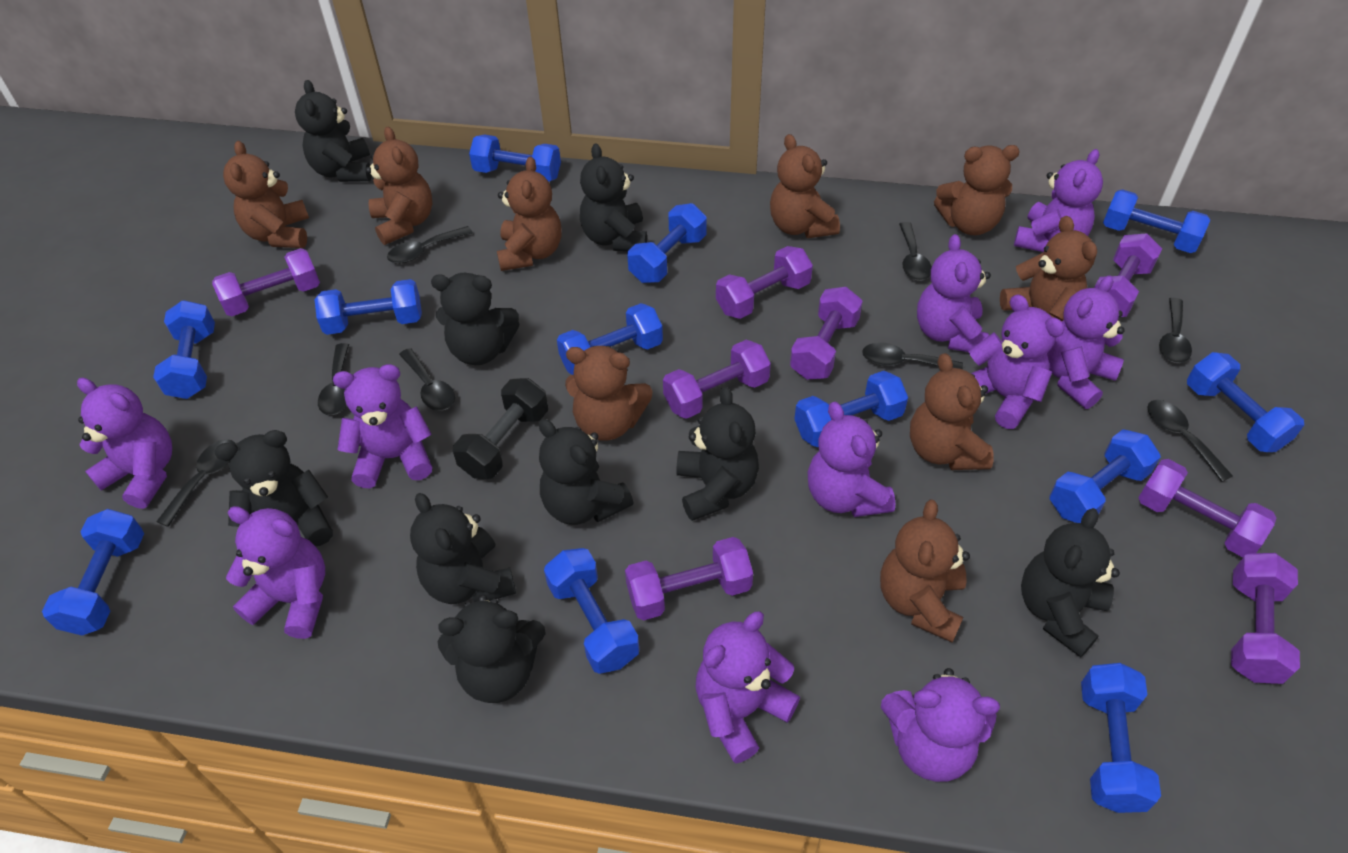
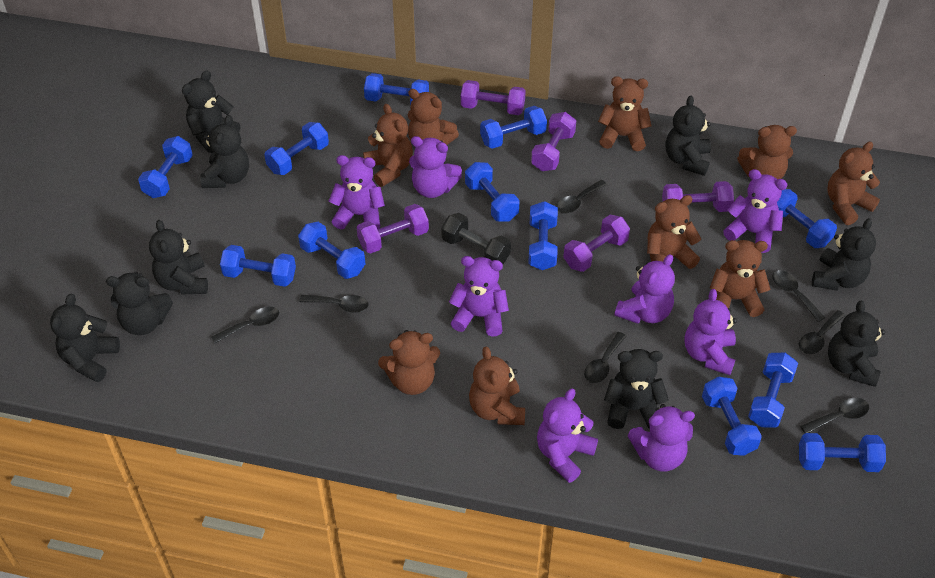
black spoon: [156,439,236,527] [318,343,349,415] [387,226,473,264] [399,348,455,411] [862,342,963,370] [899,222,932,281] [1147,400,1233,482] [1159,298,1192,363] = 8 -> [211,307,279,343] [299,295,368,313] [556,180,607,214] [584,332,626,383] [772,270,825,322] [799,310,845,354] [800,398,869,433] = 7
purple dumbbell: [212,248,320,316] [625,537,753,620] [663,340,771,419] [716,246,813,319] [790,287,863,380] [1094,233,1162,317] [1138,459,1276,557] [1231,553,1300,684] = 8 -> [357,204,429,253] [461,80,526,115] [531,112,576,171] [563,215,630,272] [662,181,734,212] = 5
purple teddy bear: [77,377,172,509] [226,506,325,639] [333,364,432,488] [695,611,800,764] [808,402,895,517] [881,668,1000,782] [917,234,991,352] [968,294,1065,429] [1014,149,1103,252] [1047,275,1125,409] = 10 -> [329,155,385,229] [409,136,462,198] [449,256,509,337] [537,388,598,483] [615,254,675,324] [627,404,695,471] [685,289,737,375] [723,169,788,253] = 8

